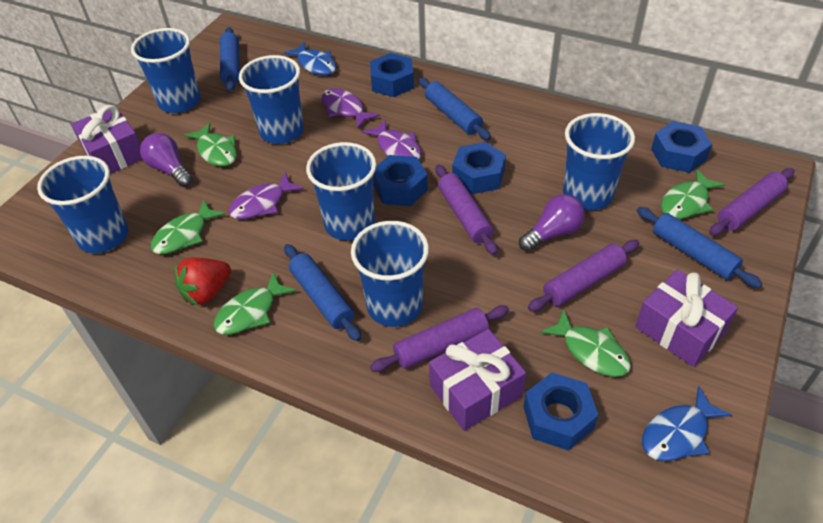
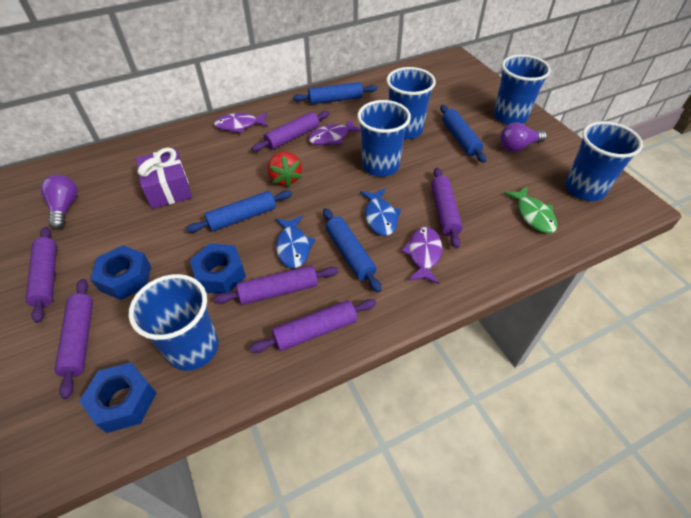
blue cup: [37,156,128,253] [131,28,201,113] [239,55,304,144] [306,142,376,241] [351,221,429,327] [563,113,635,210] = 6 -> [129,274,219,371] [357,100,411,177] [386,67,436,139] [494,54,551,125] [565,121,643,201] = 5
blue nut: [370,53,414,97] [373,155,428,206] [452,142,506,194] [523,372,598,450] [651,121,712,173] = 5 -> [79,362,156,433] [91,245,151,300] [190,243,246,294] = 3
green fish: [151,199,226,254] [184,123,237,166] [214,272,296,335] [540,310,631,377] [661,169,725,219] = 5 -> [504,187,557,233] = 1
purple gift: [71,105,143,174] [429,329,526,431] [635,269,738,367] = 3 -> [136,148,192,209] = 1
purple rolling pin: [370,305,509,372] [436,164,498,255] [528,240,639,311] [709,168,794,236] = 4 -> [25,227,57,323] [55,279,93,399] [214,265,339,305] [250,299,376,353] [251,111,330,152] [431,168,463,249] = 6

